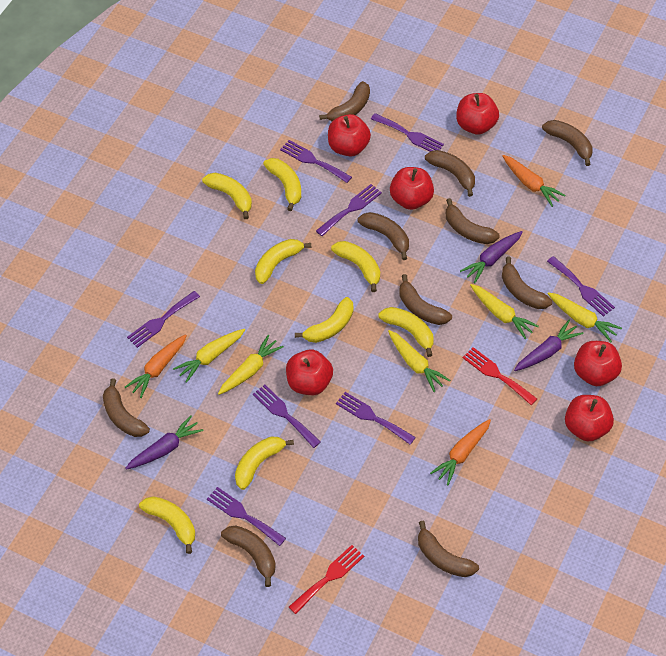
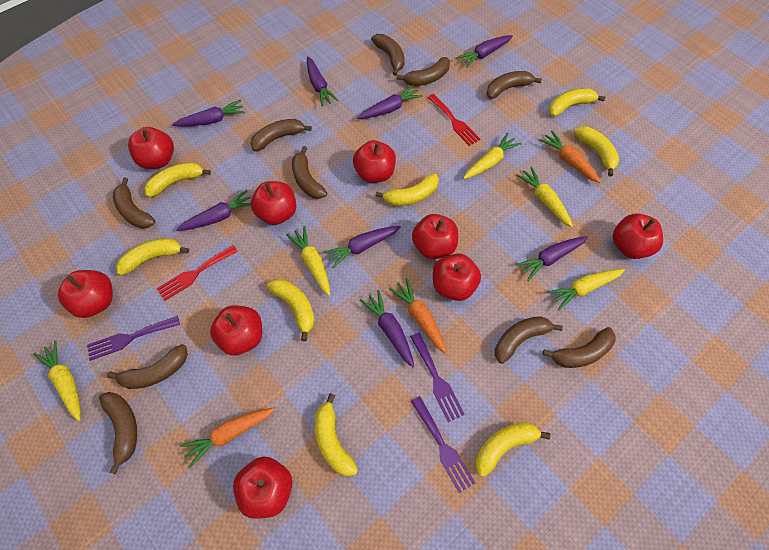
purple carrot: [125,415,204,470] [460,231,523,283] [514,320,584,371] = 3 -> [172,100,245,127] [176,190,251,231] [307,56,339,106] [323,226,401,268] [357,85,423,119] [360,290,414,368] [456,35,513,68] [515,236,588,281] = 8
purple fork: [127,291,200,348] [207,487,286,546] [253,385,321,448] [280,140,352,183] [316,184,382,236] [336,392,416,445] [371,113,444,152] [547,256,615,317] = 8 -> [87,316,180,361] [410,333,465,422] [410,396,475,493] = 3
red apple: [286,349,333,395] [328,114,371,157] [390,167,434,210] [456,93,499,135] [565,395,614,441] [574,341,622,386] = 6 -> [58,270,113,318] [128,127,174,169] [210,305,262,356] [233,456,292,519] [251,181,297,225] [353,140,396,183] [412,214,458,259] [433,253,481,301] [613,214,663,259] = 9

